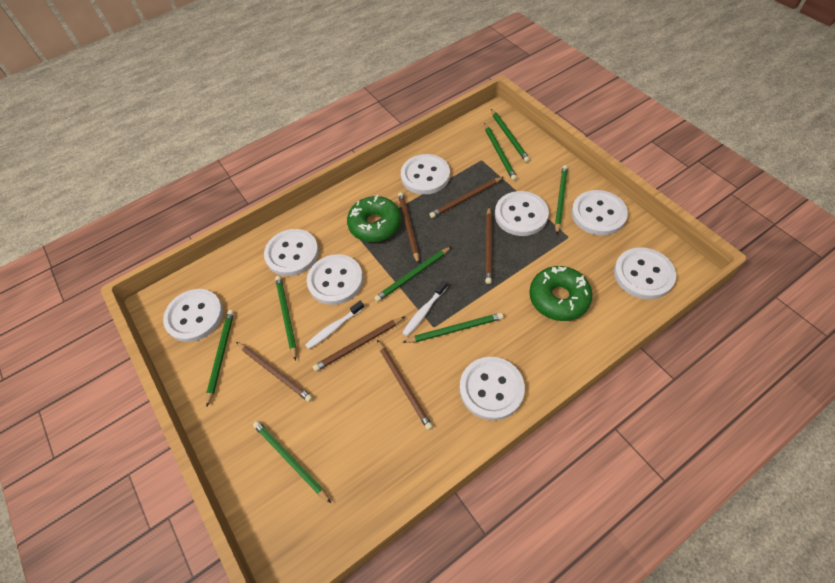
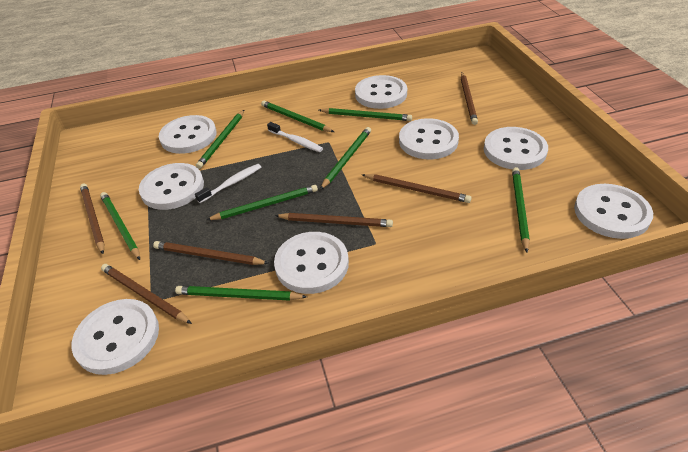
green donut: [347,195,401,242] [529,266,593,321] = 2 -> none = 0

